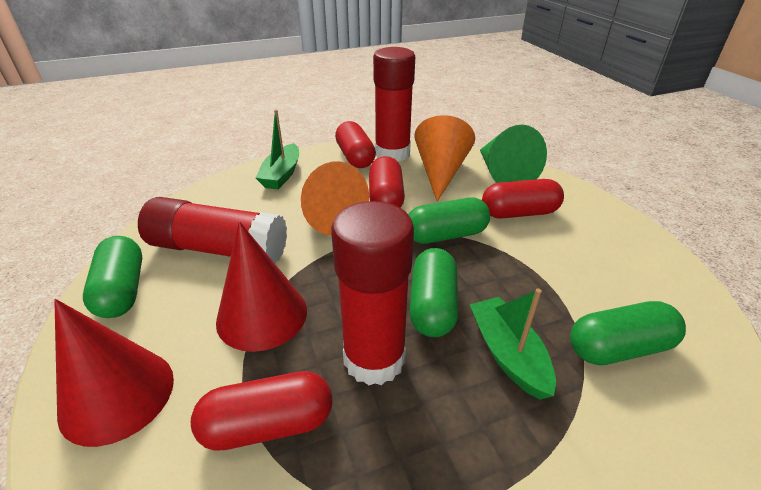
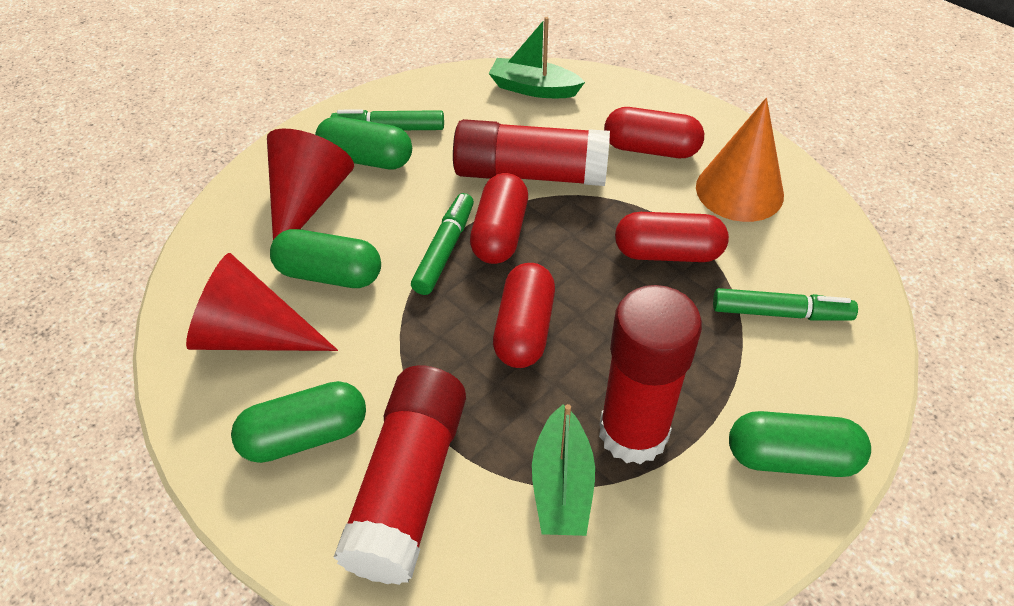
green cone: [480,125,547,183] = 1 -> none = 0
green marker: none = 0 -> [331,109,444,130] [411,193,474,295] [713,288,858,321] = 3
orange cone: [301,161,369,235] [415,115,475,202] = 2 -> [696,98,784,222] = 1

